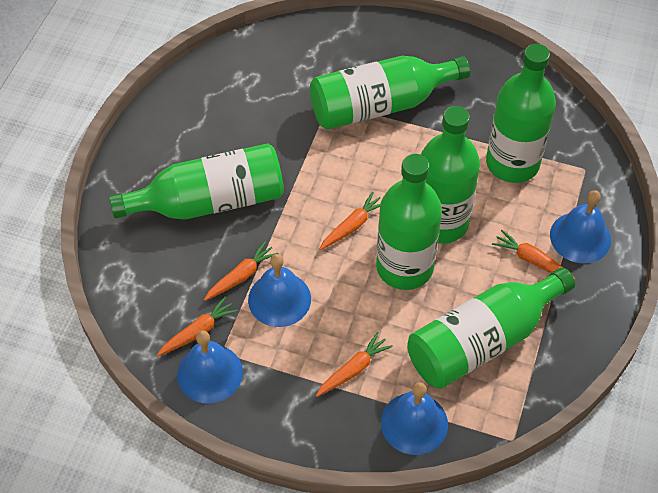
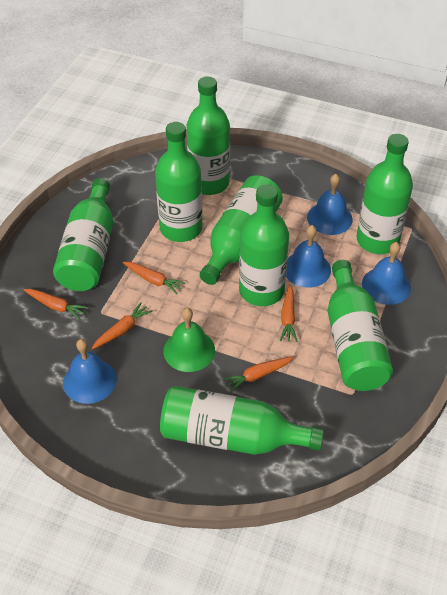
green bell: none = 0 -> [163,308,215,372] = 1
green bottle: [109,143,284,220] [310,56,470,130] [376,154,442,290] [407,267,575,389] [421,106,480,244] [486,44,556,183] = 6 -> [53,178,113,291] [155,122,202,242] [160,386,324,455] [187,77,230,195] [200,175,283,285] [239,184,289,306] [328,260,393,391] [357,134,413,254] = 8

